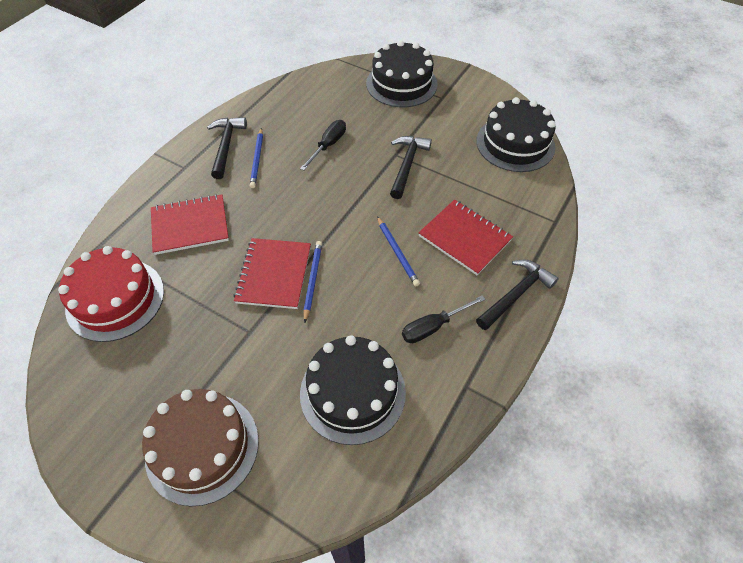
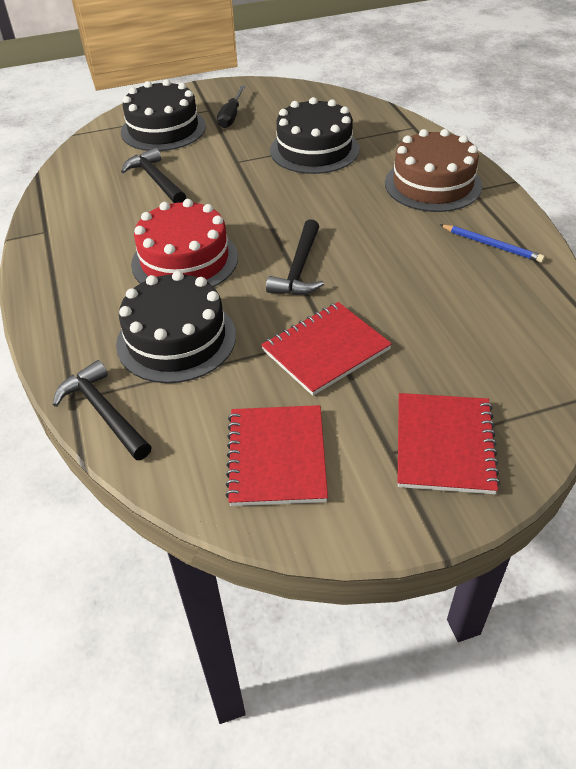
black screwdriver: [300,120,346,171] [402,295,485,343] = 2 -> [217,86,246,128] = 1
blue pencil: [250,128,263,188] [303,241,322,323] [377,216,420,286] = 3 -> [440,225,545,263] = 1

